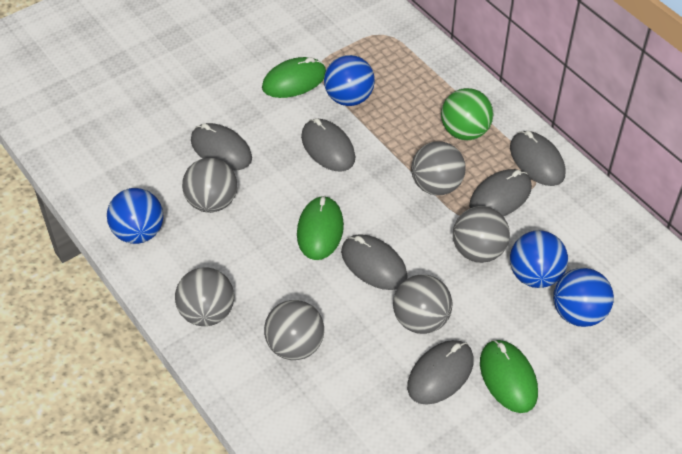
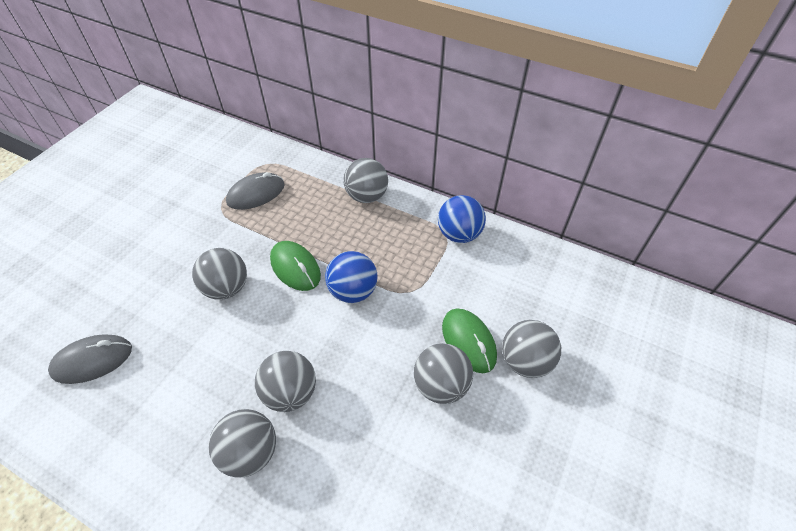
blue ball: [107,188,164,244] [324,55,375,106] [510,230,568,288] [553,268,614,327] = 4 -> [325,251,378,303] [438,195,486,243] = 2
green ball: [441,88,494,140] = 1 -> none = 0
green mouse: [262,57,326,98] [297,196,344,260] [480,340,538,413] = 3 -> [270,241,321,291] [442,309,497,373] = 2
grey mouse: [191,123,252,171] [301,118,355,171] [341,234,408,290] [407,340,474,405] [469,169,532,216] [510,131,565,186] = 6 -> [48,334,132,384] [226,172,285,210] = 2

